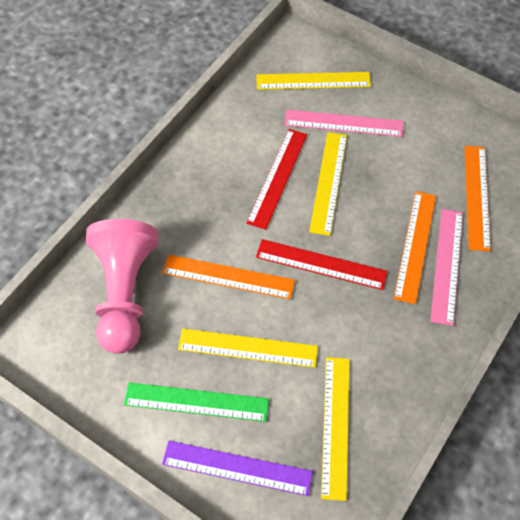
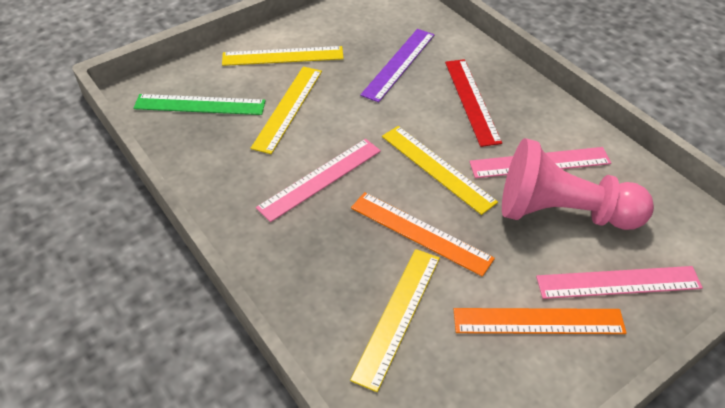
orange ruler: [162,254,295,299] [394,191,436,304] [465,146,491,251] = 3 -> [351,192,495,277] [454,308,627,334] = 2
pink ruler: [285,110,403,137] [430,209,463,326] = 2 -> [256,139,381,222] [469,147,611,178] [536,266,703,299] = 3
red ruler: [246,129,307,230] [256,239,388,290] = 2 -> [445,59,502,147] = 1

